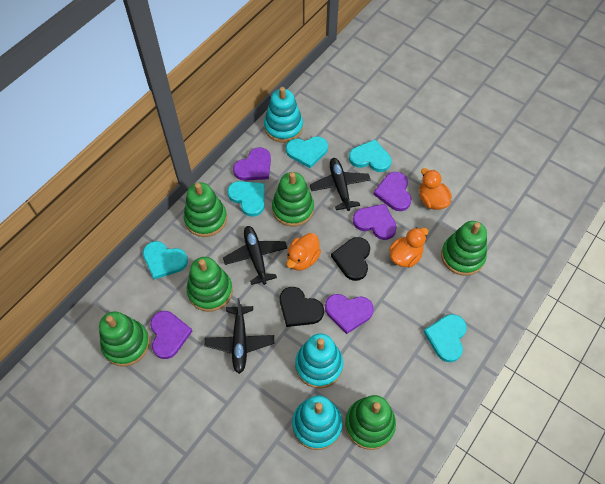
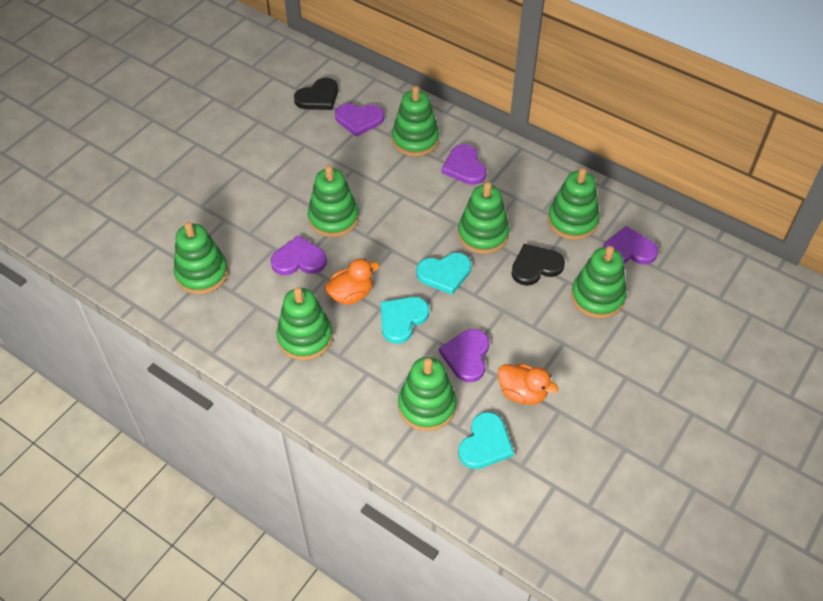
black plane: [205,298,274,374] [223,226,287,285] [310,158,371,211] = 3 -> none = 0
green stacking toy: [99,311,150,366] [184,182,227,237] [187,257,233,312] [272,172,314,227] [345,395,396,450] [441,221,487,276] = 6 -> [173,222,228,294] [277,287,333,360] [308,165,359,237] [392,86,439,156] [398,357,456,431] [458,182,510,254] [548,168,600,240] [571,246,627,319] = 8
orange duck: [286,233,321,271] [389,227,428,268] [419,168,452,210] = 3 -> [325,259,380,305] [498,363,558,405] = 2
turquoise heart: [143,241,188,279] [227,181,265,217] [286,136,328,168] [349,140,391,172] [424,314,467,362] = 5 -> [381,297,429,344] [416,253,471,295] [458,412,514,469] = 3
turquoise stacking toy: [264,87,303,143] [292,395,343,450] [295,333,343,388] = 3 -> none = 0

